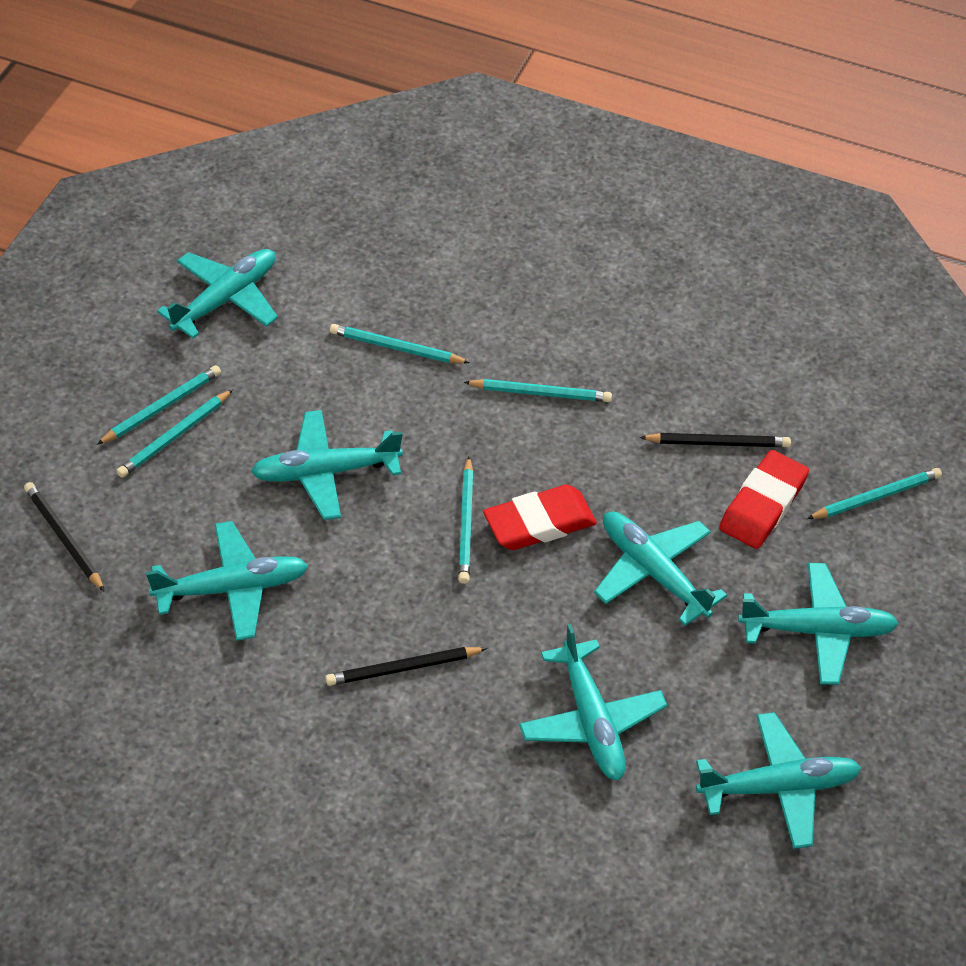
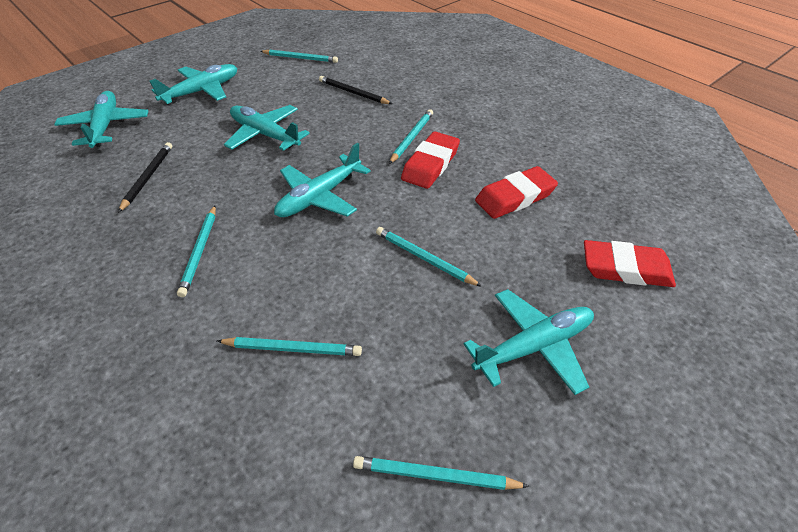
black pencil: [24,482,105,592] [325,647,487,686] [640,433,791,447] = 3 -> [118,142,172,213] [319,76,392,104] = 2
red eraser: [483,485,597,550] [719,450,809,549] = 2 -> [401,132,460,189] [475,166,558,219] [584,240,676,287] = 3
turquoise plane: [146,521,308,641] [157,249,278,339] [251,410,403,520] [519,624,667,781] [594,511,727,626] [696,712,861,849] [738,563,899,685] = 7 -> [54,91,148,148] [149,64,237,104] [224,105,310,151] [274,143,371,217] [464,289,594,395] = 5

